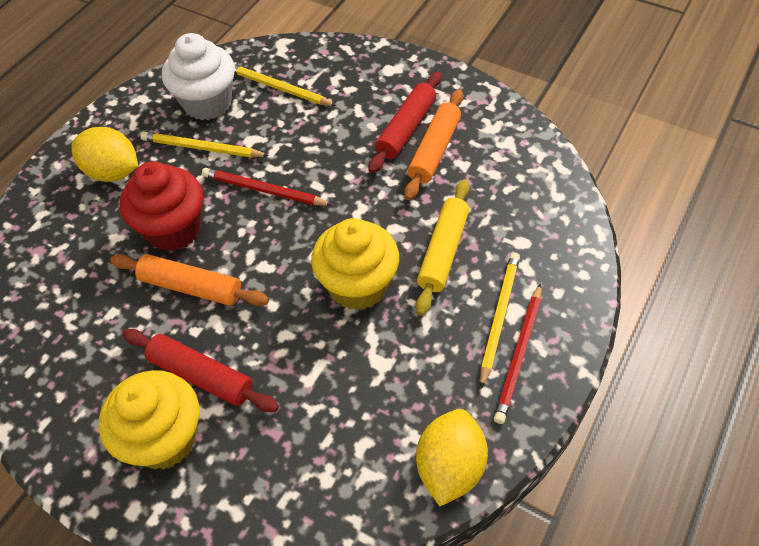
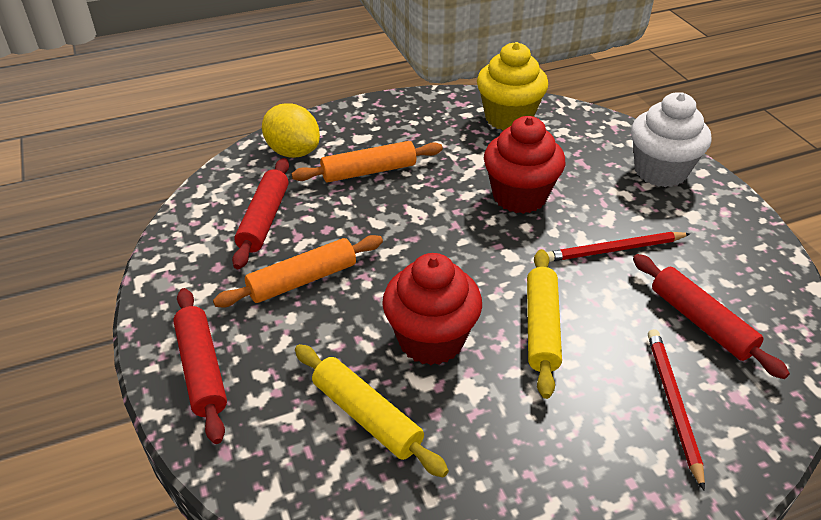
red cupcake: [120,161,203,251] = 1 -> [382,253,482,365] [484,116,565,214] = 2
red rolling pin: [123,329,279,412] [368,71,441,173] = 2 -> [173,288,227,444] [232,158,289,269] [633,254,790,379] = 3
yellow cupcake: [99,370,199,469] [311,218,399,310] = 2 -> [477,42,548,130] = 1
yellow lemon: [72,127,138,182] [416,409,488,506] = 2 -> [262,104,320,158] = 1
yellow pencil: [141,132,269,158] [234,64,337,106] [480,252,520,389] = 3 -> none = 0
yellow rolling pin: [416,180,470,316] = 1 -> [295,344,449,477] [527,249,562,399] = 2

